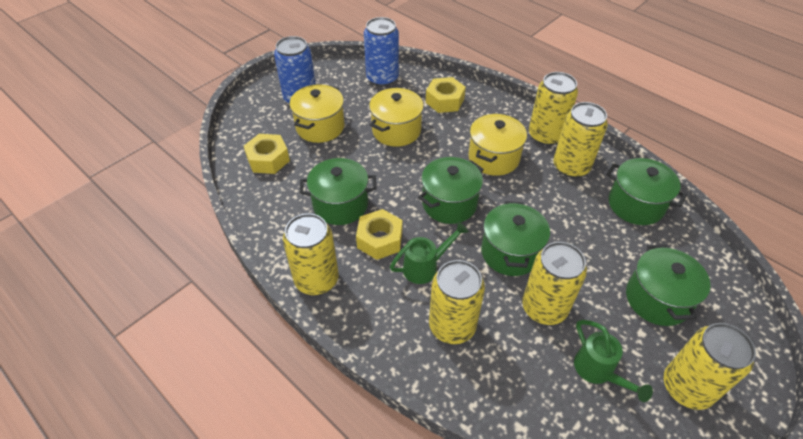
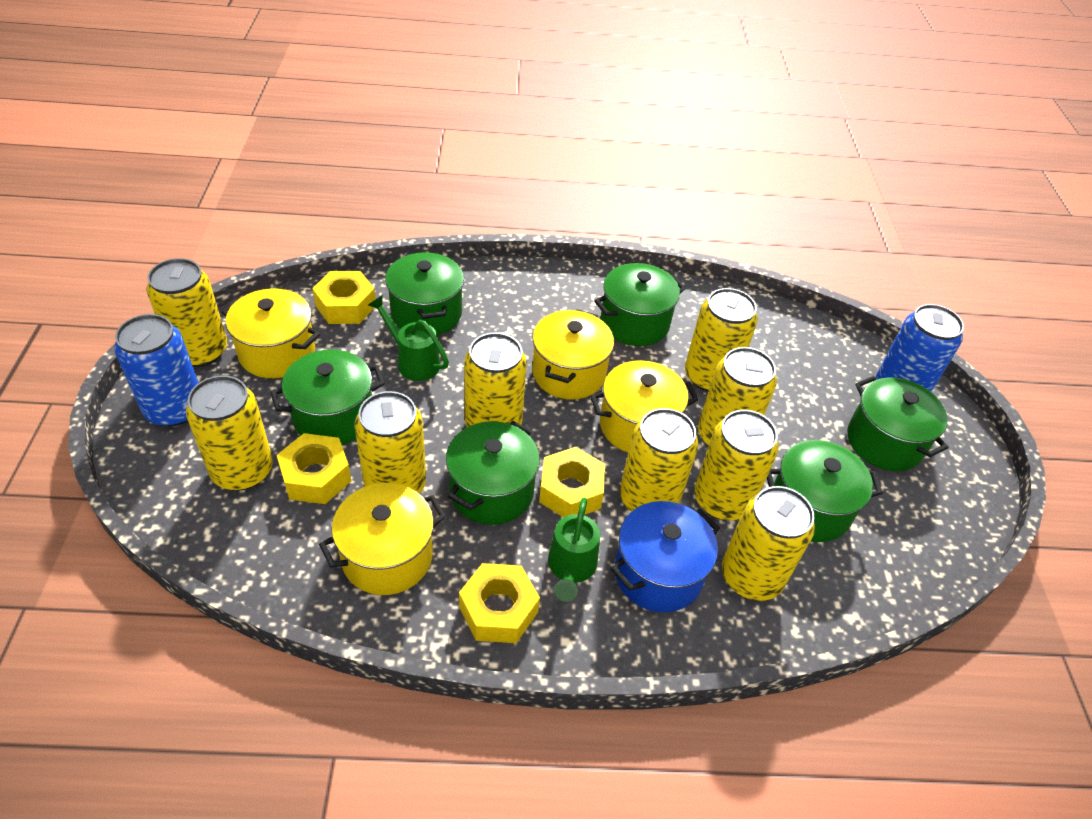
blue pot: none = 0 -> [611,501,720,613] = 1
green pot: [300,158,377,225] [418,157,484,224] [481,201,550,276] [607,158,687,225] [626,245,711,326] = 5 -> [270,350,385,445] [385,252,464,335] [446,421,540,525] [594,263,686,346] [767,440,883,542] [847,376,949,471] = 6
yellow can: [283,213,339,295] [429,260,485,344] [522,242,587,325] [529,72,578,146] [553,102,608,178] [664,323,756,410] = 6 -> [147,258,227,367] [186,375,273,490] [354,391,426,494] [464,332,527,427] [620,408,698,512] [685,288,758,392] [694,410,779,520] [698,347,777,446] [722,486,815,601] = 9
yellow nut: [244,134,290,174] [356,209,402,260] [426,77,466,113] = 3 -> [277,433,351,504] [312,271,376,324] [459,563,540,643] [539,447,605,517] = 4
yellow pot: [289,84,345,143] [369,88,424,147] [468,114,527,176] = 3 -> [221,288,320,378] [319,483,446,595] [532,309,614,400] [590,360,698,453] = 4

